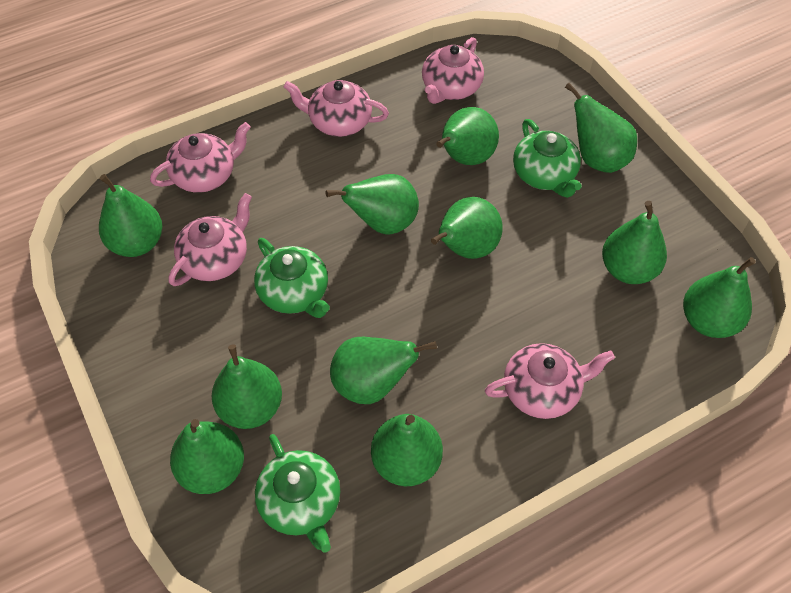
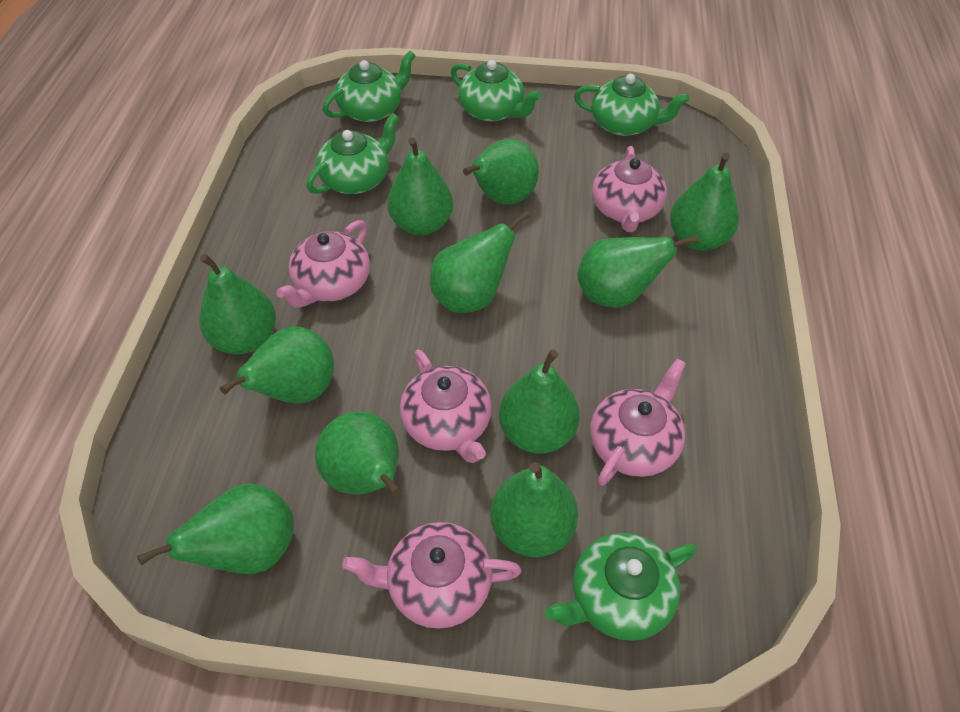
green teapot: [254,238,330,318] [255,434,340,553] [513,119,582,198] = 3 -> [306,113,399,194] [323,51,416,122] [451,60,541,122] [545,533,696,641] [574,74,689,136] = 5

